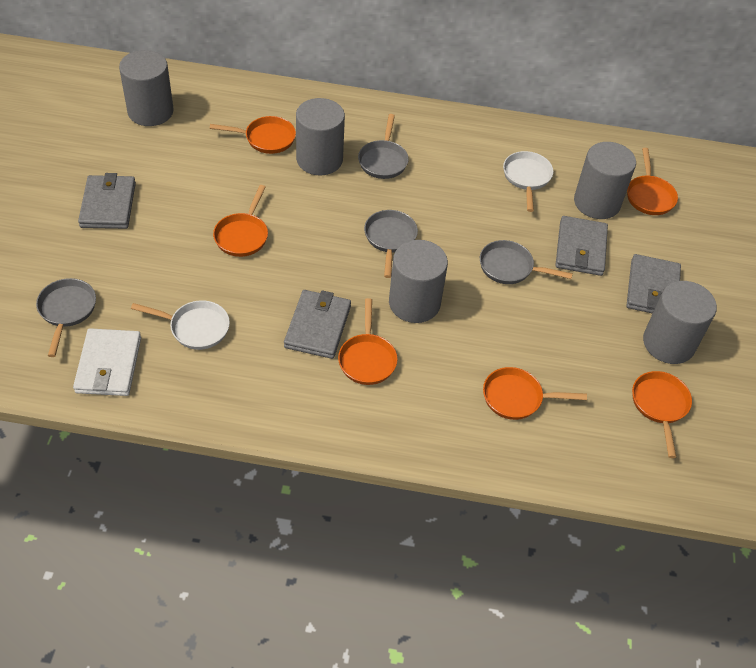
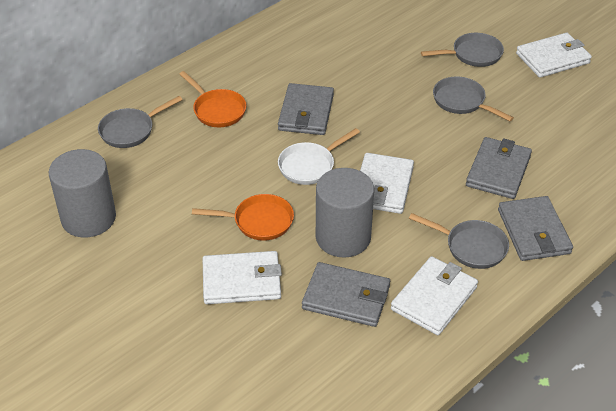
grey cylinder: [119,50,174,126] [296,98,345,175] [389,240,448,323] [574,142,636,219] [643,281,717,364] = 5 -> [49,149,116,238] [316,168,374,258] = 2
orange pan: [210,116,296,154] [213,185,268,257] [338,298,398,385] [483,367,587,420] [627,148,678,215] [632,371,692,458] = 6 -> [179,71,247,127] [192,194,294,241] = 2
white pan: [131,300,230,350] [503,151,553,212] = 2 -> [278,128,360,185] = 1
white wallet: [73,328,141,396] = 1 -> [202,251,282,304] [360,153,414,214] [391,256,478,335] [516,33,592,78] = 4

